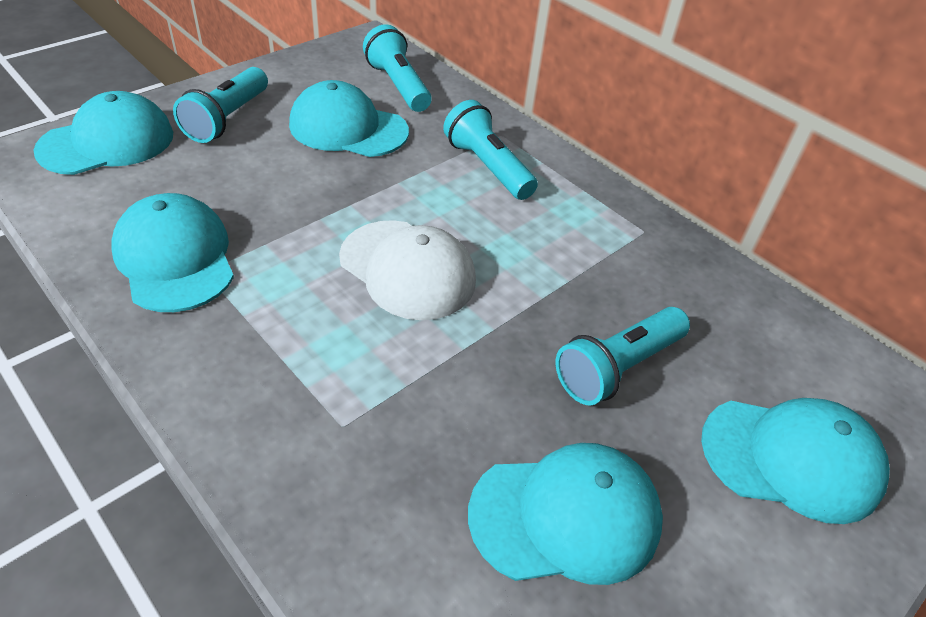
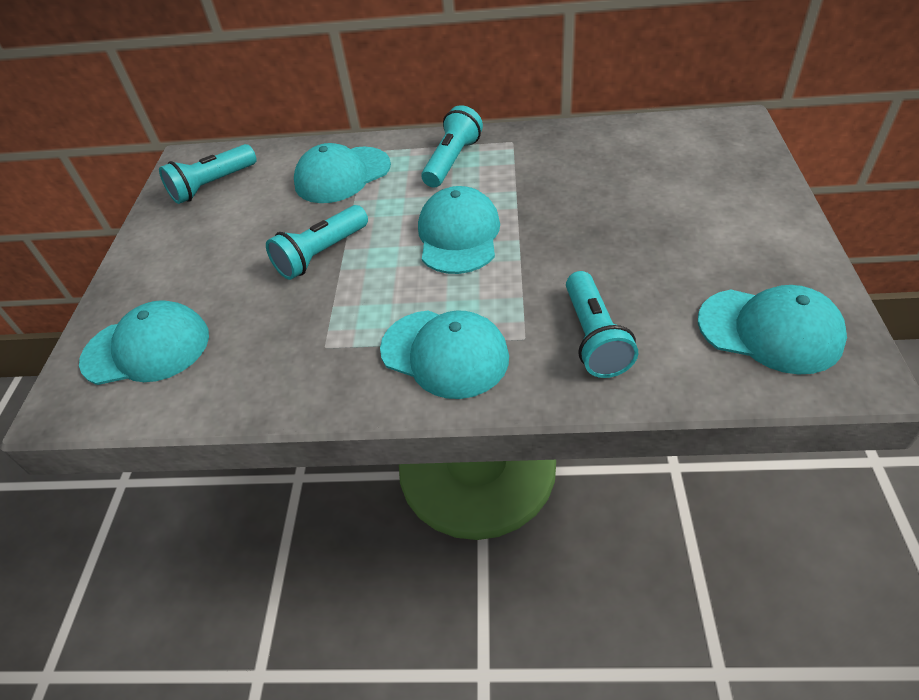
white cap: [339,220,476,320] = 1 -> none = 0

